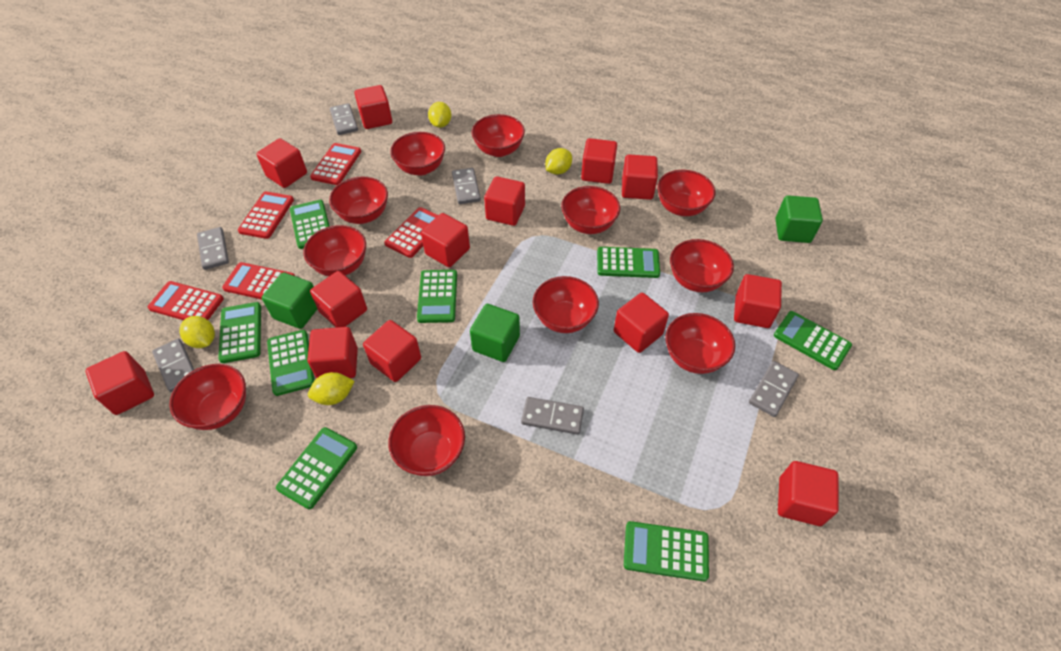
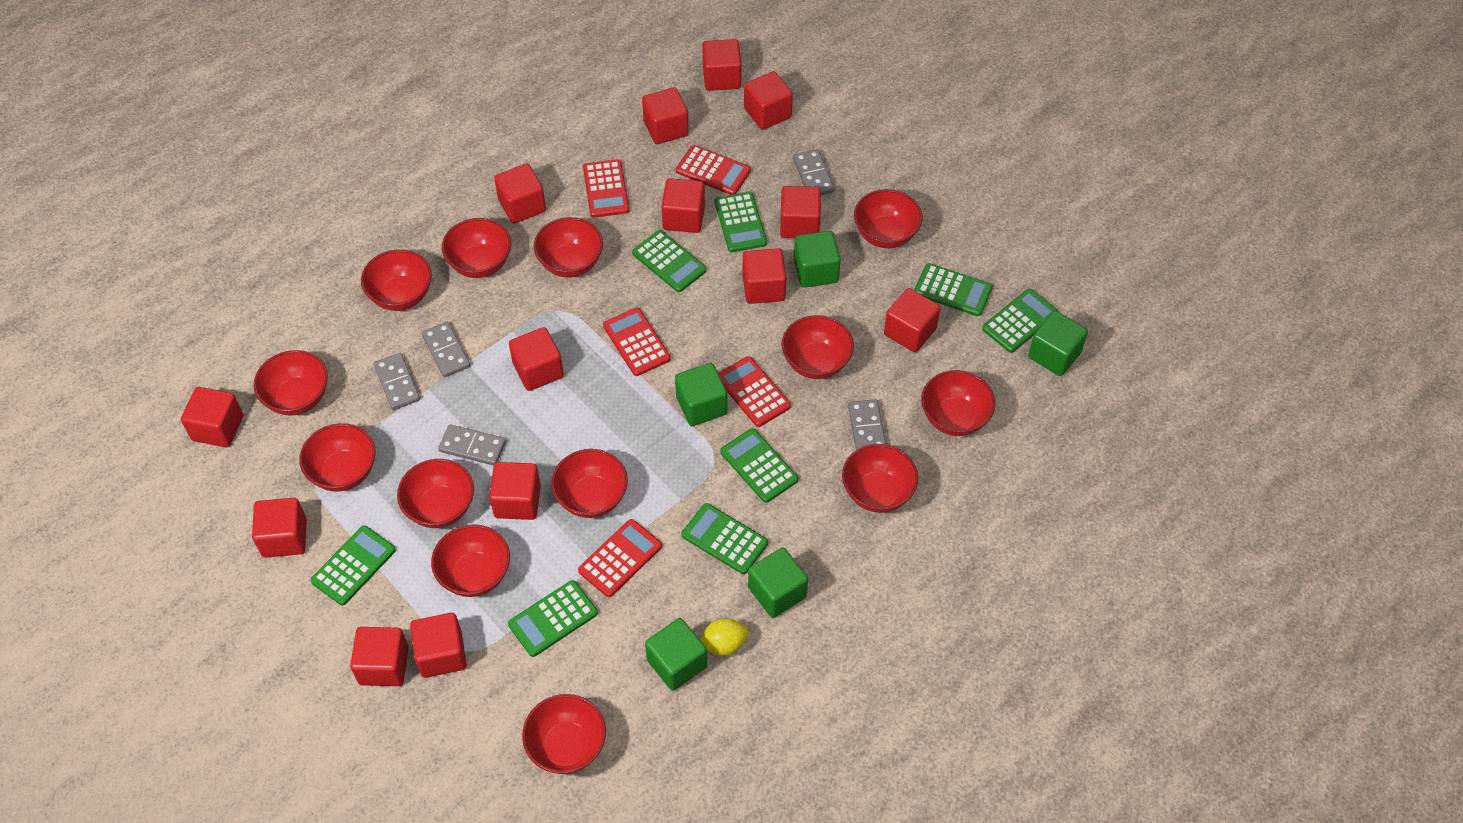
green cube: [262,272,317,329] [470,304,520,362] [775,195,823,243] = 3 -> [645,618,707,691] [675,363,728,426] [748,547,808,618] [794,231,841,288] [1028,311,1088,376] = 5
grey domino: [152,339,194,392] [197,227,229,270] [330,103,358,135] [452,168,481,204] [521,397,584,435] [749,361,799,417] = 6 -> [374,353,420,410] [422,322,470,377] [438,424,506,466] [793,149,835,195] [848,399,886,450] = 5
red bowl: [169,364,246,430] [303,225,366,277] [329,177,388,224] [388,405,465,476] [390,132,445,176] [472,114,525,157] [533,276,599,333] [561,186,620,234] [657,170,715,216] [665,313,735,374] [670,239,734,292] = 11 -> [254,350,328,416] [299,423,376,491] [361,249,432,311] [397,459,474,528] [431,524,510,597] [442,218,511,278] [522,694,606,774] [534,217,603,277] [551,449,628,518] [782,315,854,379] [842,444,918,513] [854,189,922,248] [921,370,996,436] = 13
red cube: [85,351,154,415] [256,138,307,188] [307,327,358,379] [310,271,367,328] [354,85,392,129] [363,320,421,382] [421,213,470,267] [484,176,525,226] [581,138,617,184] [614,293,669,353] [622,154,658,200] [734,274,782,328] [778,461,839,526] = 13 -> [181,387,243,447] [252,498,307,558] [350,627,409,686] [410,613,467,678] [489,462,541,520] [494,164,546,224] [509,327,564,391] [642,87,689,144] [661,178,705,233] [702,39,741,91] [743,248,786,304] [744,71,793,130] [780,186,821,238] [884,288,940,352] = 14
yellow lemon: [179,316,215,348] [308,372,355,405] [428,102,451,128] [545,148,572,175] = 4 -> [700,618,749,656] = 1

